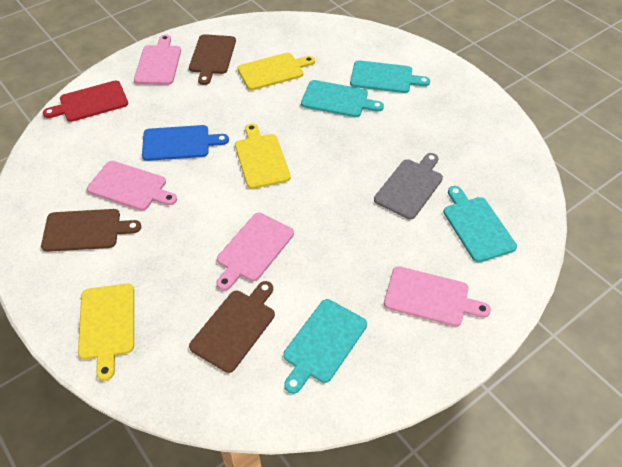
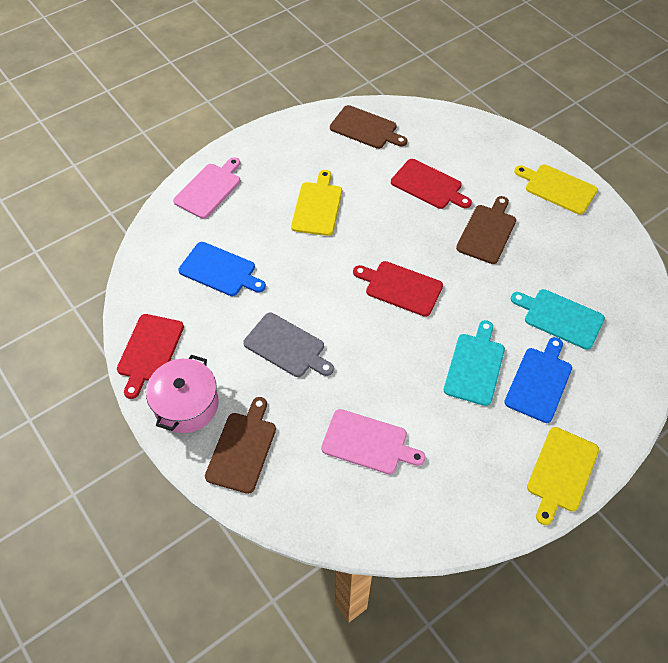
blue cutting board: [142,125,229,161] = 1 -> [179,242,266,296] [505,337,572,423] = 2
pink cutting board: [87,161,177,210] [134,34,181,85] [217,213,294,291] [384,266,491,327] = 4 -> [173,157,240,219] [321,409,426,474] = 2
pink pot: none = 0 -> [146,355,219,433] = 1
red cutting board: [43,80,128,122] = 1 -> [117,314,184,399] [353,261,443,317] [391,159,472,209] = 3
turquoise cutting board: [283,299,367,394] [301,80,384,117] [350,60,430,93] [443,186,517,262] = 4 -> [444,320,505,406] [511,289,605,350] = 2

